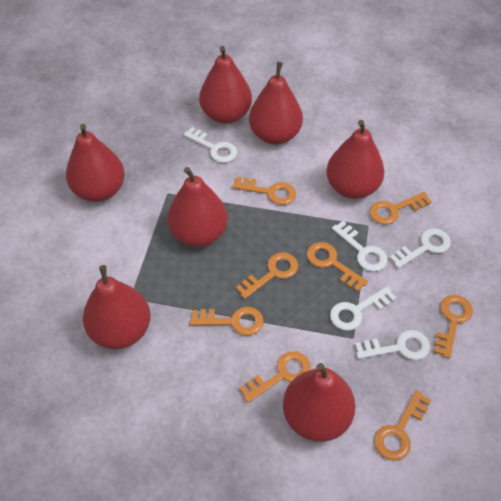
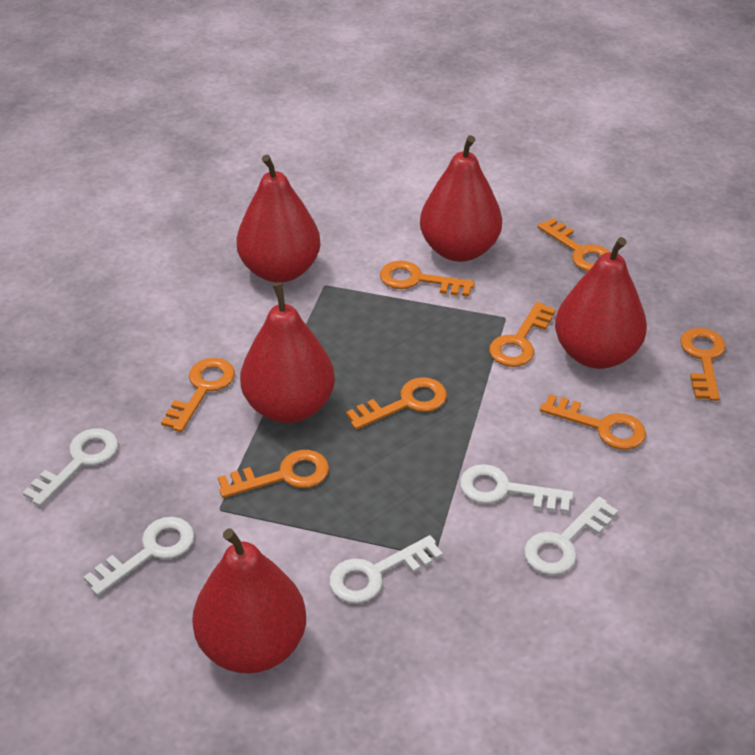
red pear: [66,124,125,202] [83,265,151,349] [167,167,228,247] [199,46,252,124] [249,62,303,145] [283,363,356,442] [326,120,384,199] = 7 -> [192,529,306,673] [236,155,321,283] [240,282,335,423] [420,135,502,262] [555,237,647,369] = 5

